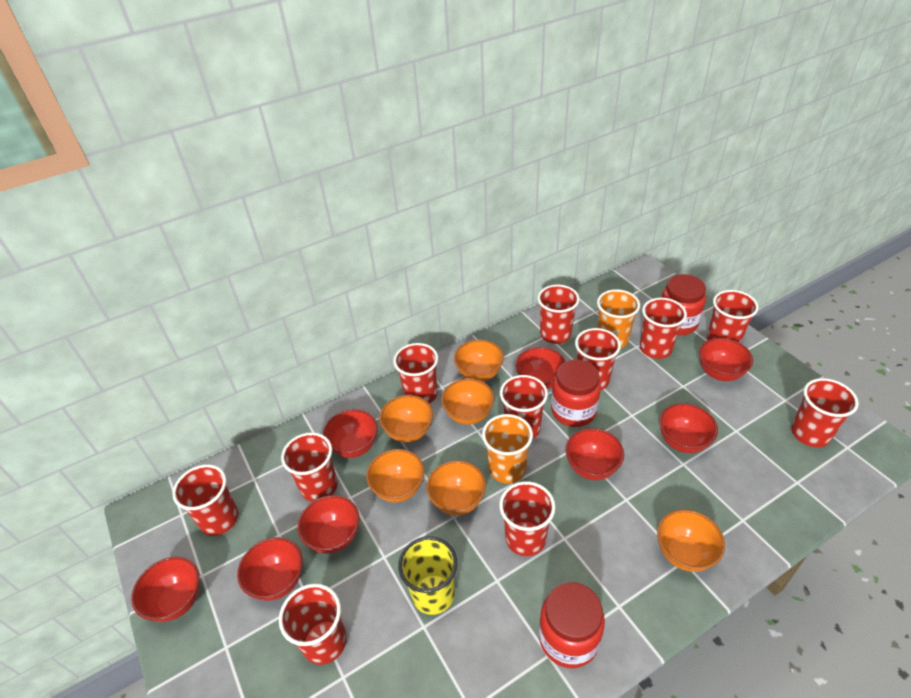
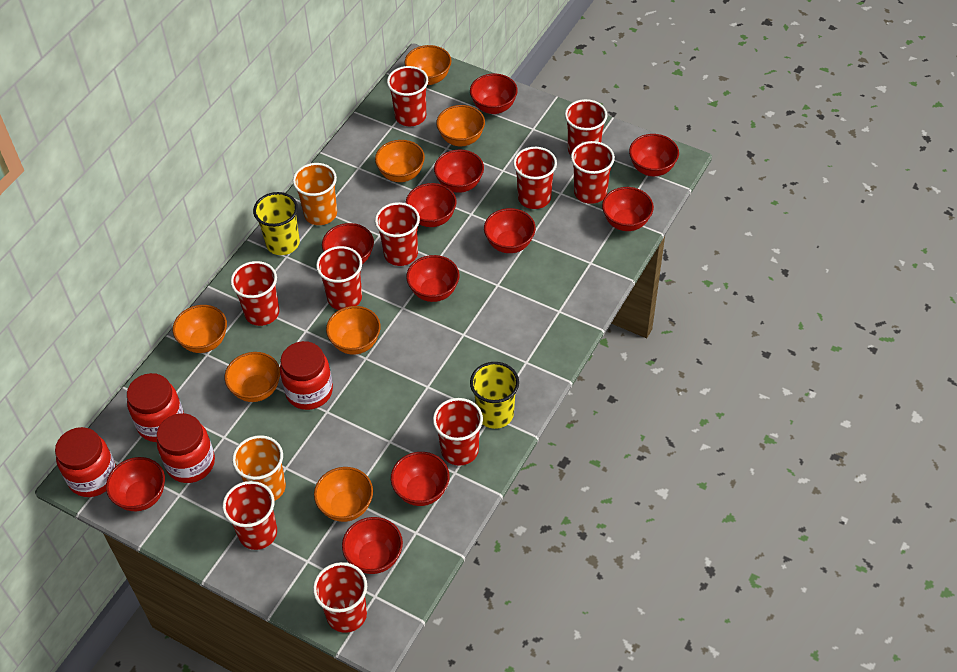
orange bowl: [366,449,424,502] [379,395,433,442] [426,460,486,516] [441,379,494,425] [454,340,504,382] [657,509,725,572] = 6 -> [173,305,227,353] [225,352,280,402] [314,467,373,522] [326,306,381,355] [375,140,425,182] [405,45,452,85] [436,105,485,146] = 7
red bowl: [131,556,200,622] [237,537,303,601] [298,495,360,554] [323,409,378,458] [515,347,566,389] [565,428,624,480] [659,403,718,453] [699,338,753,381] = 8 -> [106,457,165,511] [322,223,374,264] [342,517,403,574] [391,452,450,506] [406,183,457,227] [406,255,459,302] [434,150,484,193] [470,74,518,114] [484,208,536,253] [602,187,654,231] [629,134,679,176] = 11
red cup: [172,464,238,536] [279,584,347,665] [281,432,338,502] [393,343,438,404] [499,481,555,556] [500,375,548,439] [538,285,580,344] [575,328,621,390] [640,298,687,359] [707,290,759,343] [791,378,859,447] = 11 -> [222,481,277,550] [230,261,280,326] [313,562,367,633] [316,246,362,310] [375,202,420,266] [387,66,428,126] [433,398,483,466] [513,147,557,209] [565,99,607,155] [571,141,615,204] = 10
red jar: [539,582,605,668] [551,359,601,427] [661,274,706,335] = 3 -> [55,427,116,497] [127,373,184,442] [157,413,215,483] [280,341,333,410] = 4
yellow cup: [398,536,457,615] = 1 -> [253,192,300,255] [470,362,519,429] = 2

